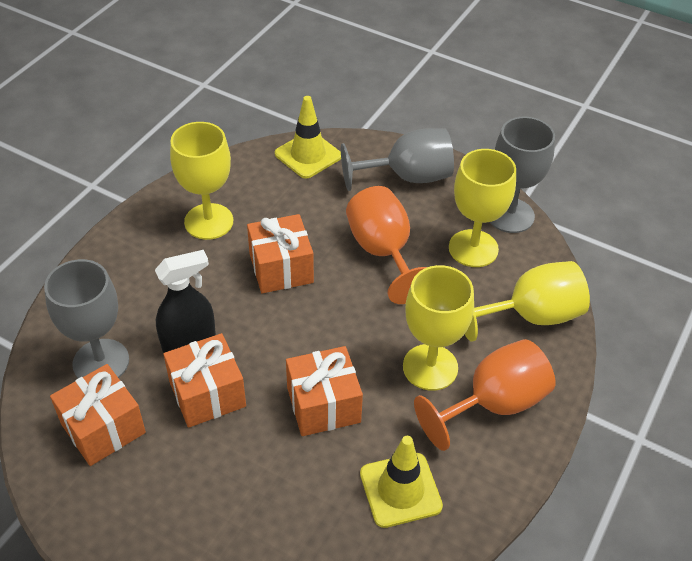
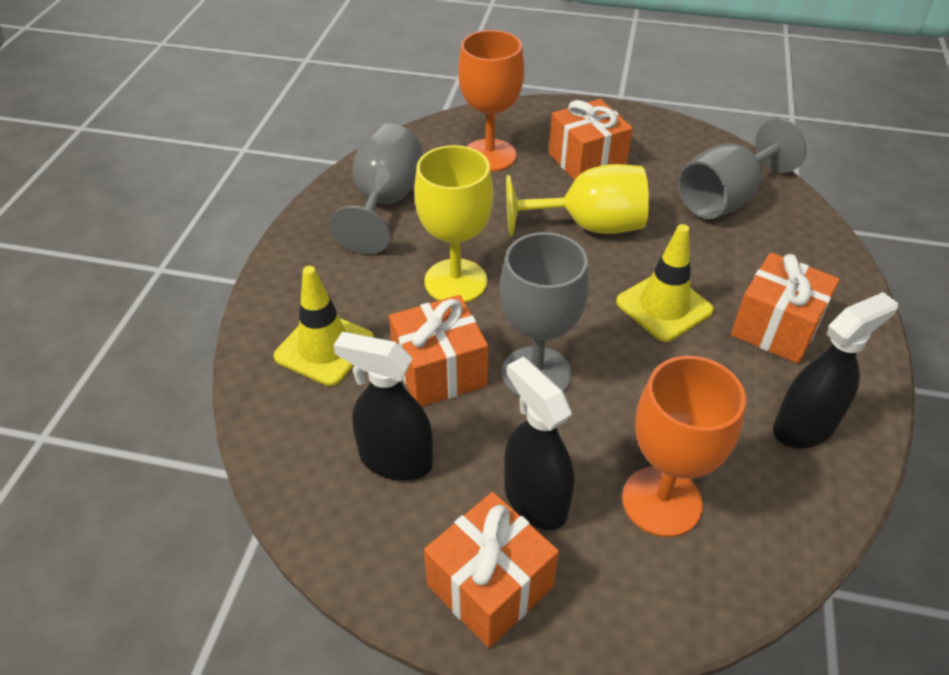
black spray bottle: [155,250,216,353] = 1 -> [333,332,433,481] [504,357,574,530] [773,292,898,448] = 3
yellow goblet: [170,122,233,240] [403,265,474,391] [449,149,516,267] [465,261,590,342] = 4 -> [414,145,493,303] [506,164,649,236] = 2

